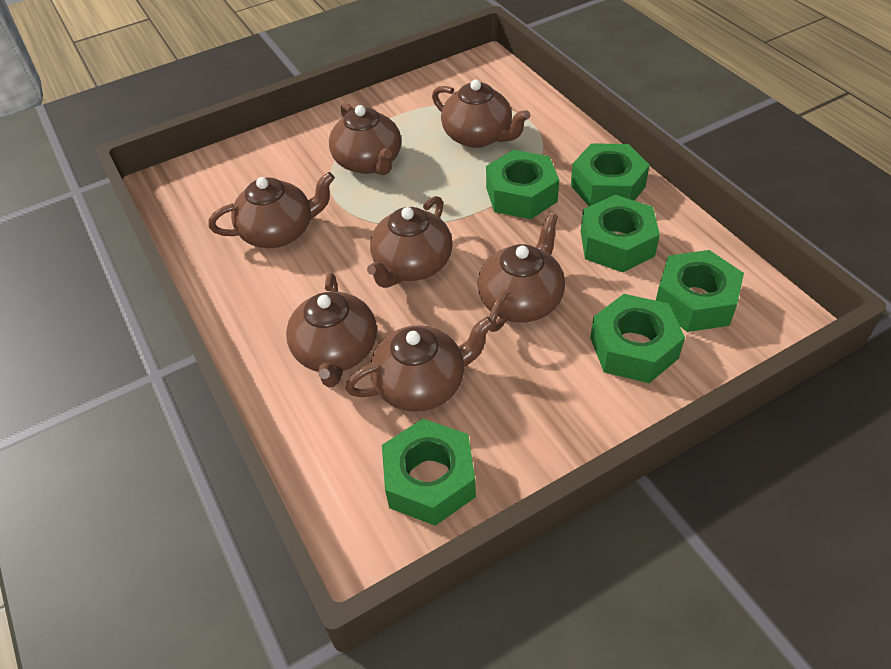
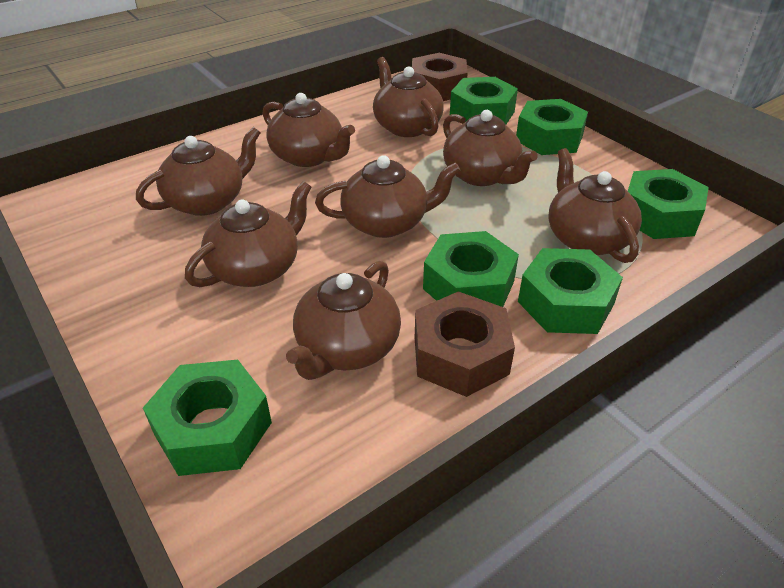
brown nut: none = 0 -> [412,53,468,101] [415,291,515,397] = 2
brown teapot: [208,172,335,248] [286,273,377,387] [329,103,401,175] [345,317,494,412] [367,196,453,288] [432,80,530,148] [478,213,565,332] = 7 -> [136,127,260,216] [185,181,312,287] [263,93,355,167] [286,261,401,380] [315,155,461,238] [373,57,444,137] [443,110,538,186] [548,148,642,263] = 8

